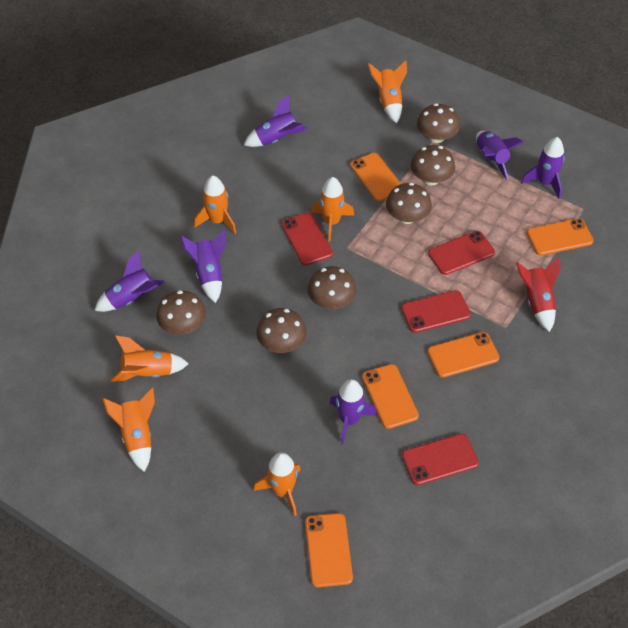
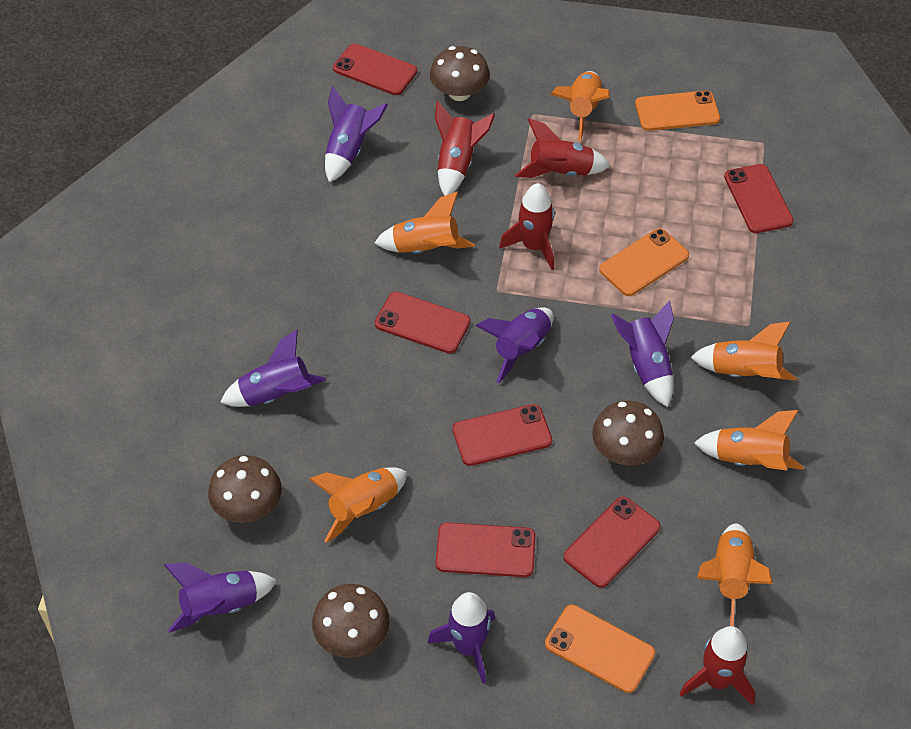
brown mushroom: [156,290,206,335] [256,308,307,353] [308,266,356,309] [386,183,432,224] [411,145,455,185] [417,103,460,143] = 6 -> [208,455,282,523] [312,584,390,658] [430,46,490,101] [592,401,664,465] = 4
orange phone: [305,513,353,587] [350,153,401,201] [362,364,419,429] [427,332,499,378] [527,218,594,255] = 5 -> [545,605,655,693] [599,228,689,296] [635,91,720,131] = 3
red phone: [281,212,333,265] [401,290,471,333] [402,434,479,485] [428,231,495,275] = 4 -> [333,44,417,95] [375,292,471,354] [436,522,535,577] [452,404,552,466] [564,497,660,588] [724,164,794,233] = 6
red rocket: [516,257,560,332] = 1 -> [435,101,495,196] [499,183,555,270] [515,118,611,178] [679,626,755,706] = 4

